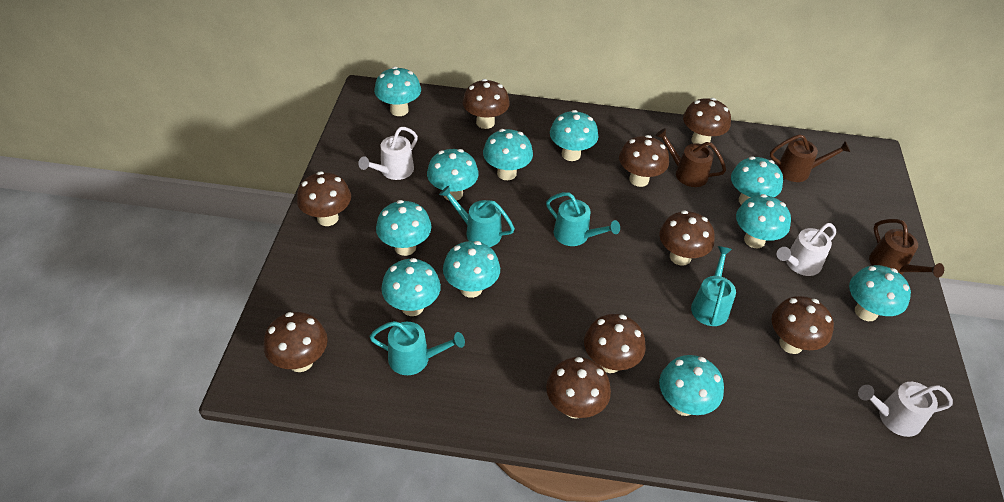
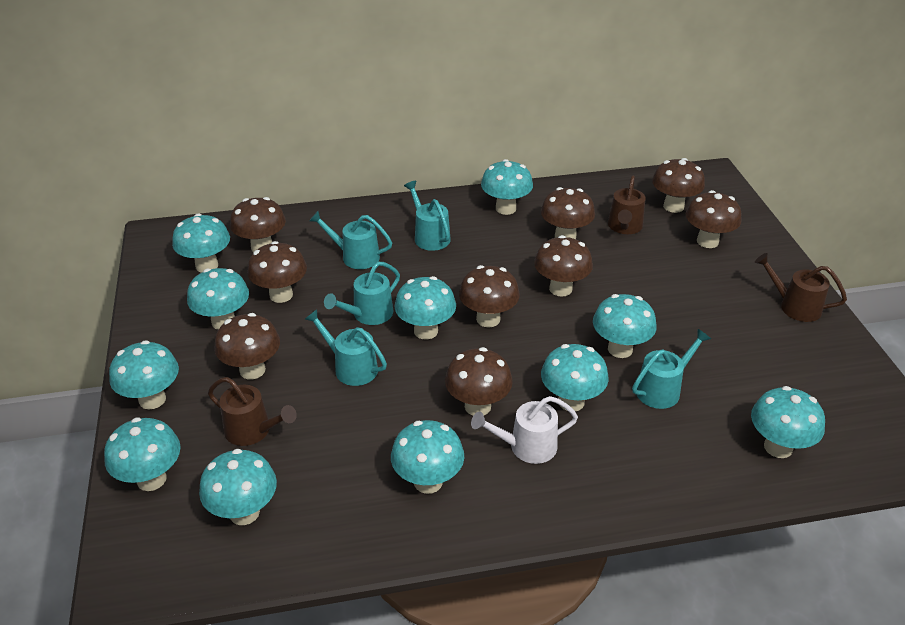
turquoise watering can: [369,321,465,375] [439,185,515,247] [546,192,620,246] [691,246,736,326] = 4 -> [305,309,387,386] [309,211,392,269] [324,262,400,325] [404,181,451,251] [632,329,711,409] = 5
white watering can: [358,127,418,180] [777,223,836,276] [858,382,953,437] = 3 -> [471,396,578,464] = 1

